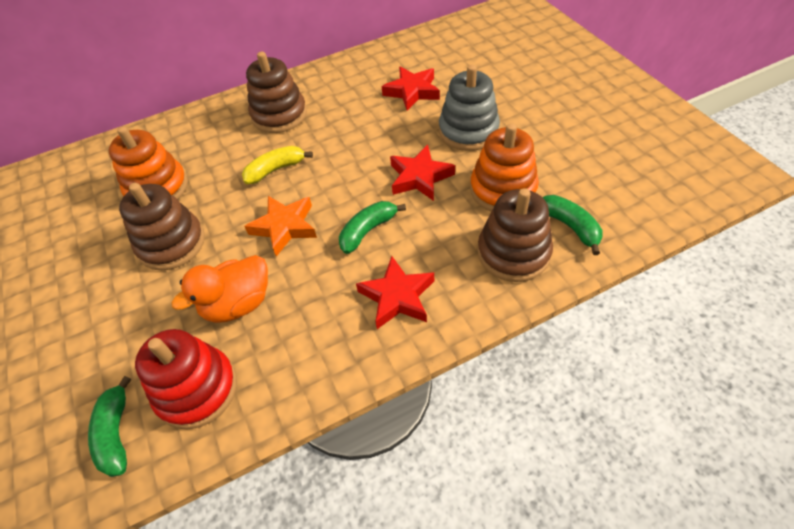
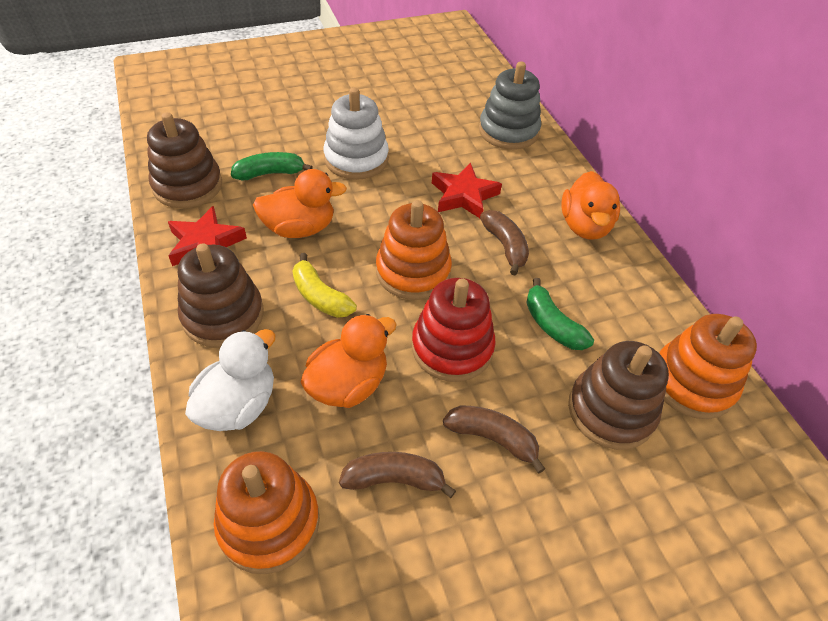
brown banana: none = 0 -> [339,452,456,498] [443,406,545,474] [480,210,529,275] = 3
green banana: [88,376,131,477] [339,201,406,254] [543,195,602,255] = 3 -> [231,152,313,180] [526,278,594,350] = 2
orange duck: [171,255,268,323] = 1 -> [253,169,347,238] [300,314,397,408] [561,171,620,240] = 3
orange stacking toy: [109,126,188,200] [470,123,539,211] = 2 -> [214,451,320,574] [376,200,452,300] [659,314,757,419] = 3
orange star: [245,196,317,257] = 1 -> none = 0
red star: [356,256,434,329] [382,66,440,111] [390,145,455,201] = 3 -> [168,206,247,266] [432,162,502,218] = 2
white duck: none = 0 -> [185,329,276,431] = 1
white stacking toy: none = 0 -> [324,87,389,180] = 1

